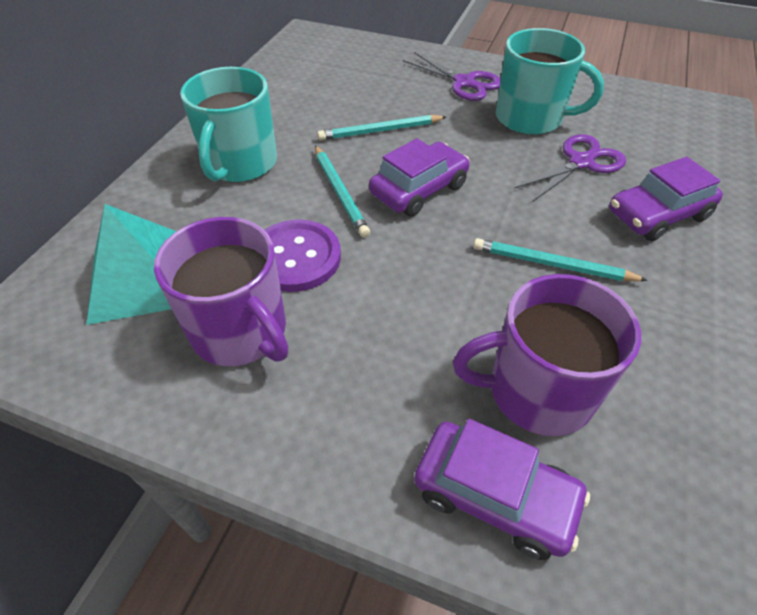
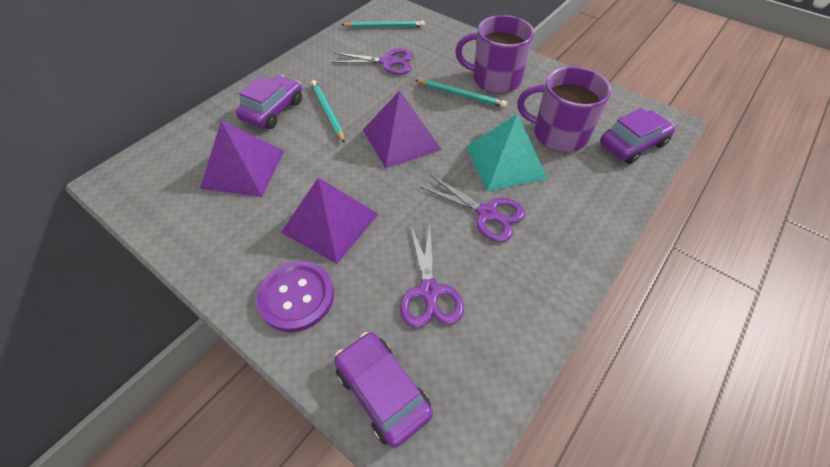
purple pyramid: none = 0 -> [200,121,284,197] [281,177,379,264] [363,91,442,169] = 3
purple scissors: [403,52,501,101] [514,134,626,202] = 2 -> [331,48,413,75] [400,224,464,328] [420,174,525,242] = 3
turquoise mug: [180,67,277,183] [496,28,604,135] = 2 -> none = 0

